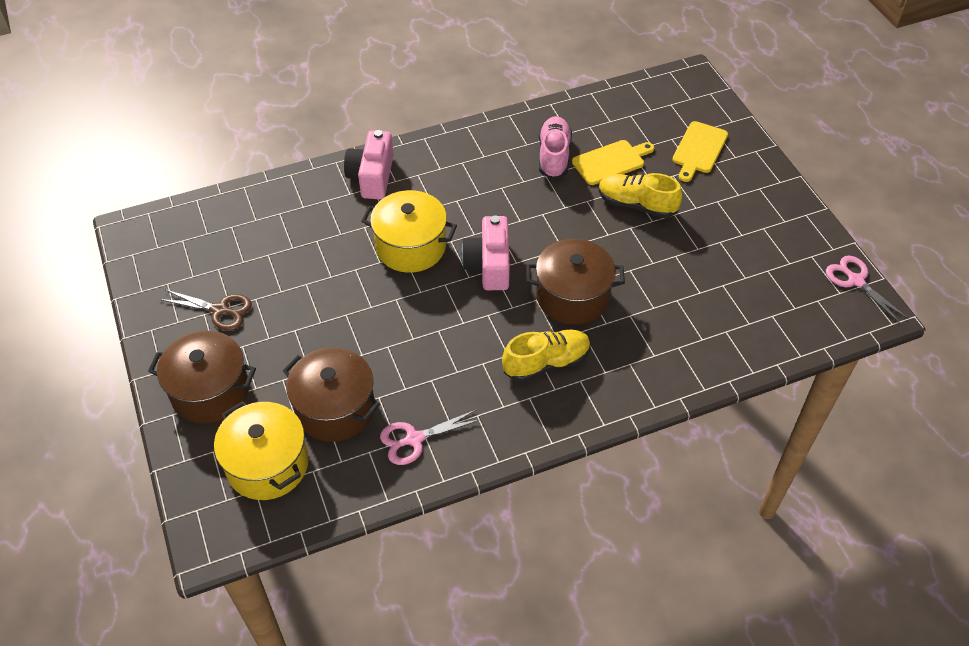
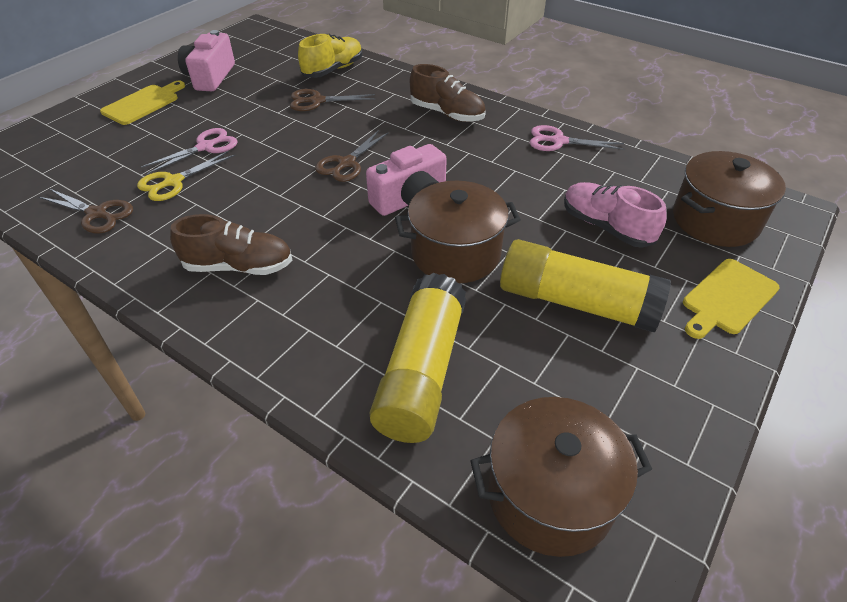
brown scissors: [159,289,252,330] = 1 -> [39,188,133,233] [290,89,375,111] [315,130,389,182] = 3
brown shoe: none = 0 -> [170,214,292,275] [410,64,486,122] = 2
yellow glue stick: none = 0 -> [369,273,466,443] [500,239,671,332] = 2
yellow pot: [214,401,309,500] [361,190,457,273] = 2 -> none = 0
yellow scissors: none = 0 -> [137,151,235,201] = 1
yellow shoe: [502,330,591,382] [599,173,682,218] = 2 -> [298,34,362,78] = 1

